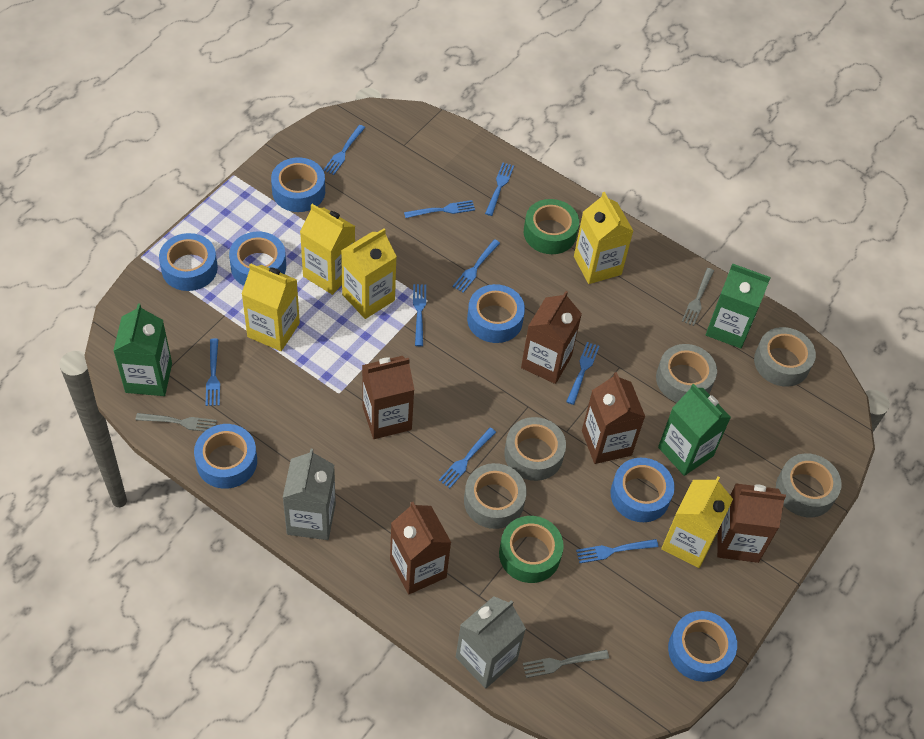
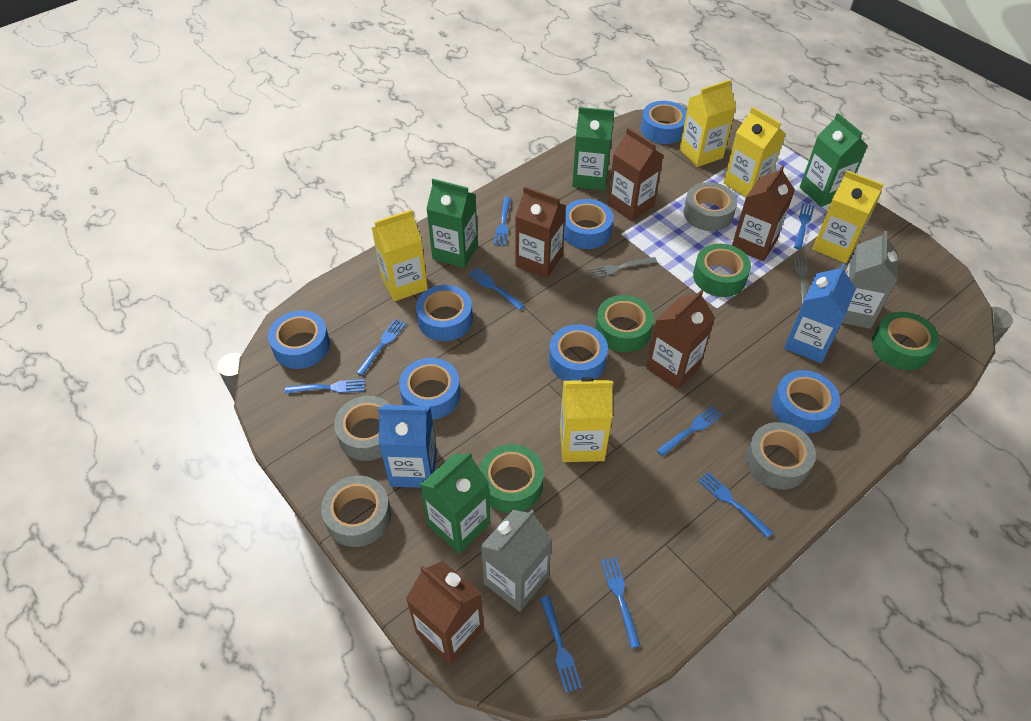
blue carton: none = 0 -> [378,405,437,488] [784,263,856,363] = 2
green carton: [113,303,172,396] [658,384,731,476] [706,263,771,349] = 3 -> [420,452,490,553] [426,179,478,268] [572,107,614,191] [800,113,868,207] = 4
green tape: [499,516,564,583] [524,199,579,254] = 2 -> [479,444,544,513] [595,295,654,352] [693,244,751,297] [872,312,939,370] = 4
grey fork: [135,413,217,432] [523,650,609,678] [682,268,714,326] = 3 -> [588,257,657,278] [793,254,808,304] = 2
grey tape: [464,463,527,529] [504,417,566,481] [656,344,717,402] [754,327,816,387] [776,453,842,517] = 5 -> [321,476,391,547] [334,396,391,461] [683,182,737,231] [745,422,816,489] = 4

